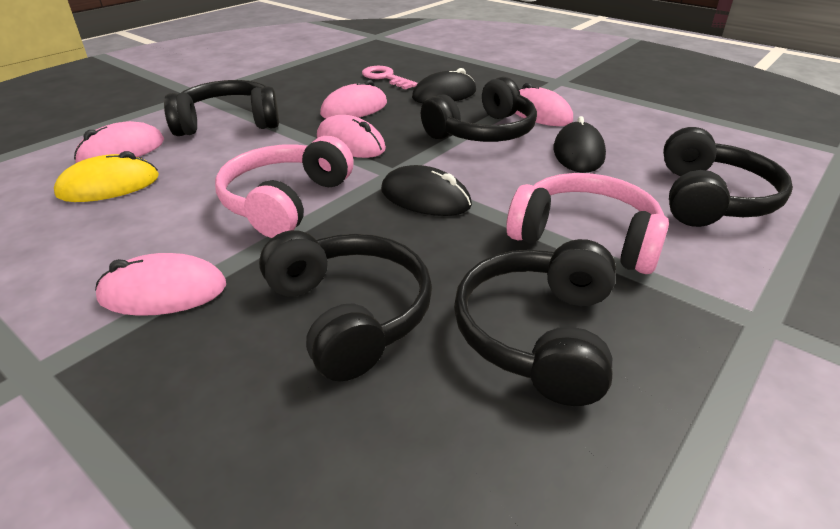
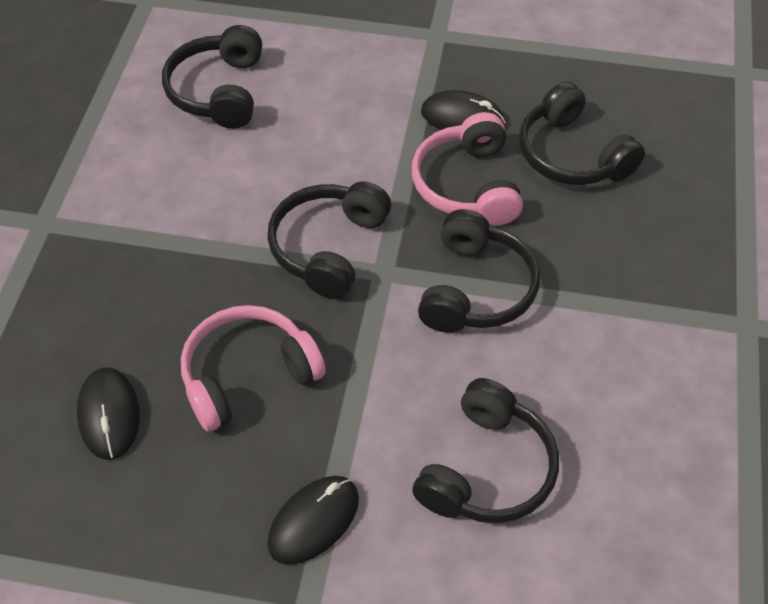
pink key: [362,66,418,89] = 1 -> none = 0
pink mouse: [74,121,164,163] [95,253,226,316] [317,115,386,158] [320,80,387,119] [515,83,573,126] = 5 -> none = 0
yellow mouse: [54,151,159,202] = 1 -> none = 0

